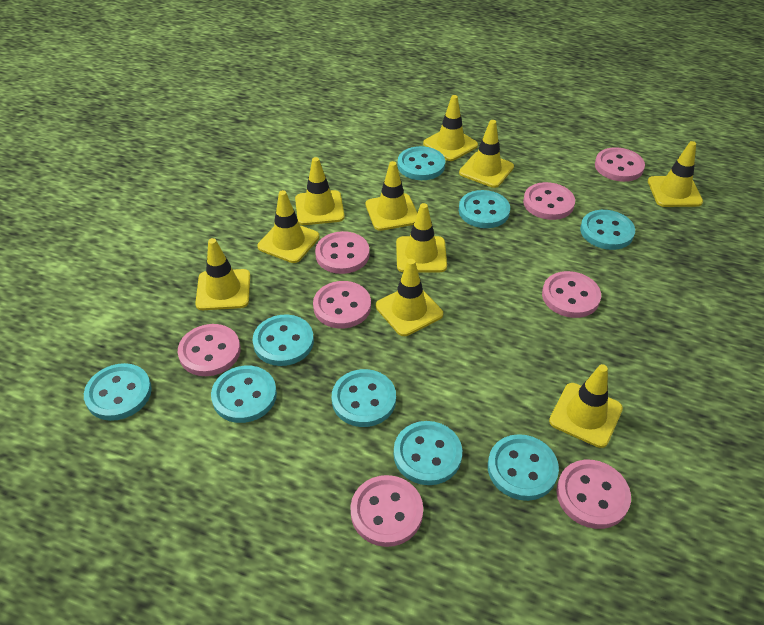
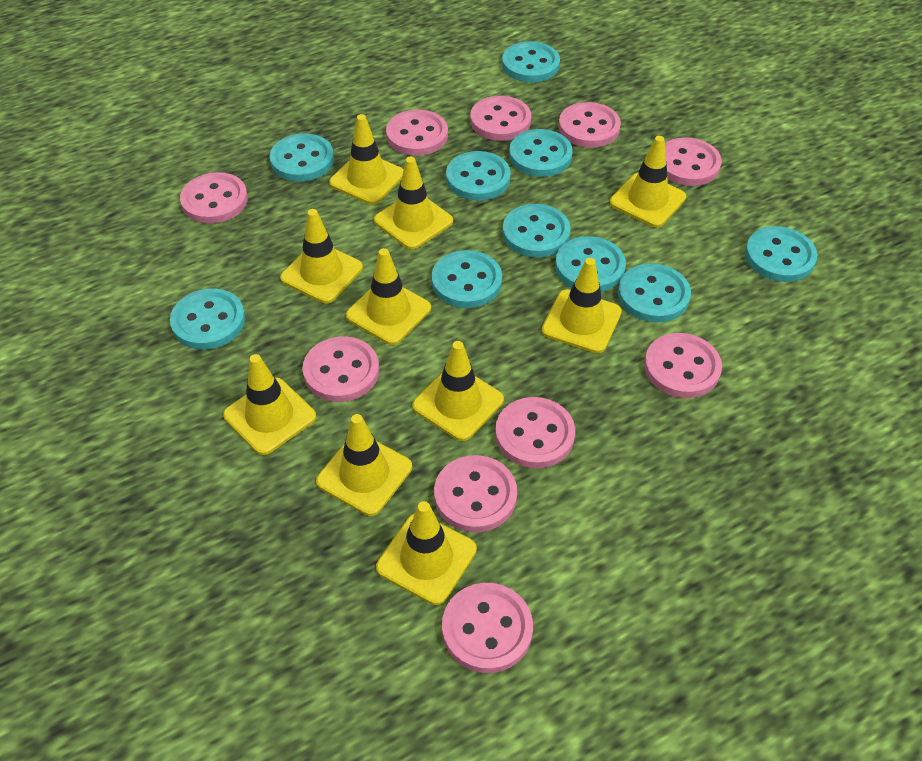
pink button: [178,324,241,376] [313,281,371,329] [315,231,369,274] [350,475,423,547] [523,182,575,220] [542,271,601,318] [556,460,631,529] [595,147,645,182] = 8 -> [180,172,248,224] [302,337,379,402] [386,110,448,156] [434,455,517,532] [442,583,533,673] [470,96,531,141] [495,397,575,468] [558,102,621,148] [644,333,722,398] [665,137,722,186] = 10
turquoise button: [84,363,152,421] [211,366,277,423] [253,315,314,366] [332,369,396,427] [394,421,462,485] [398,146,445,180] [459,190,510,228] [488,434,559,501] [580,210,635,250] = 9 -> [170,288,245,350] [270,133,334,182] [432,250,502,308] [446,151,511,201] [502,41,560,82] [502,204,571,258] [509,129,573,177] [555,236,626,292] [618,263,691,322] [745,226,817,282] = 10

